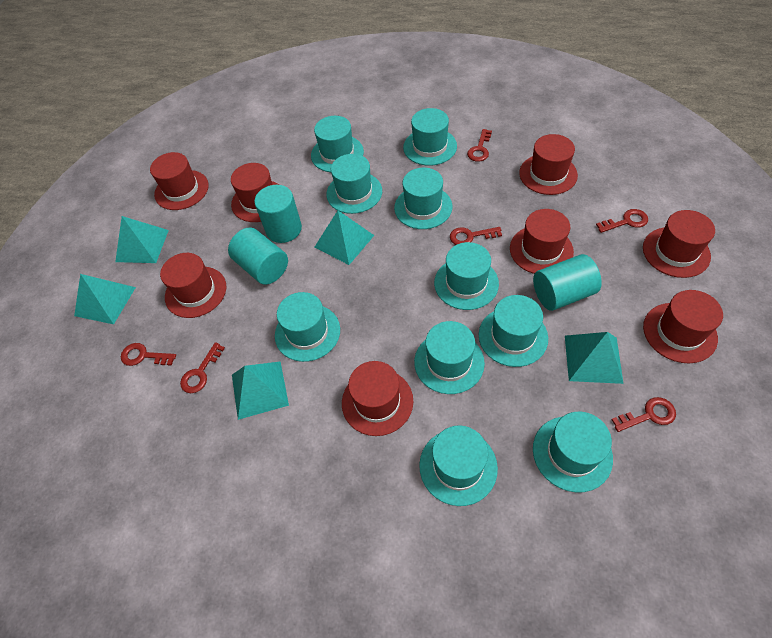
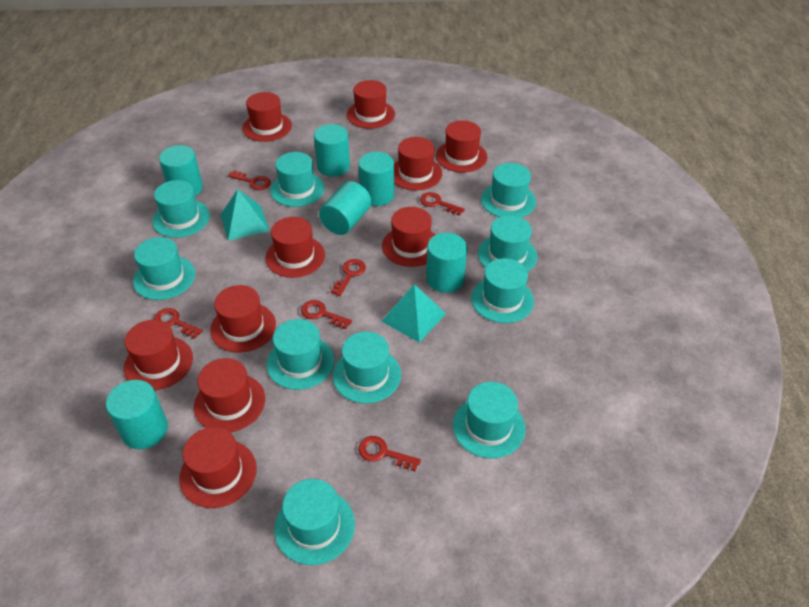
red hat: [150,152,209,210] [160,253,226,318] [231,163,279,222] [342,361,414,436] [510,209,574,274] [519,134,578,195] [643,210,715,278] [643,290,723,363] = 8 -> [124,320,193,390] [179,427,257,508] [194,358,265,432] [210,285,276,353] [242,92,292,142] [265,217,325,278] [347,80,395,129] [382,207,435,267] [394,137,442,190] [436,120,487,173] = 10
turquoise cylinder: [228,228,288,285] [254,185,302,243] [533,254,602,311] = 3 -> [106,380,168,449] [159,145,203,196] [314,124,350,177] [319,181,371,235] [358,152,394,206] [426,233,467,293] = 6
turquoise pyramid: [74,274,136,324] [115,216,169,263] [232,361,289,420] [314,211,374,265] [565,332,624,384] = 5 -> [220,189,269,241] [382,284,446,343] = 2

